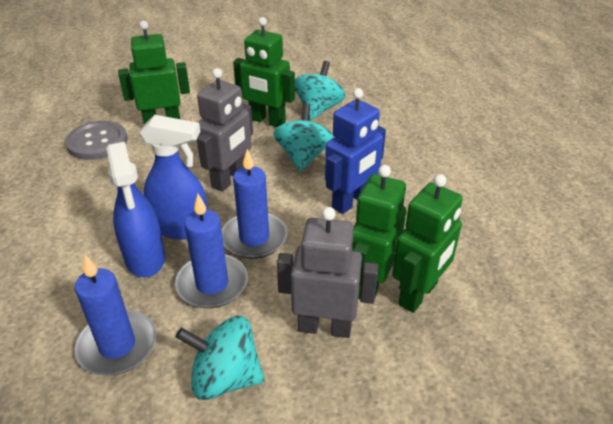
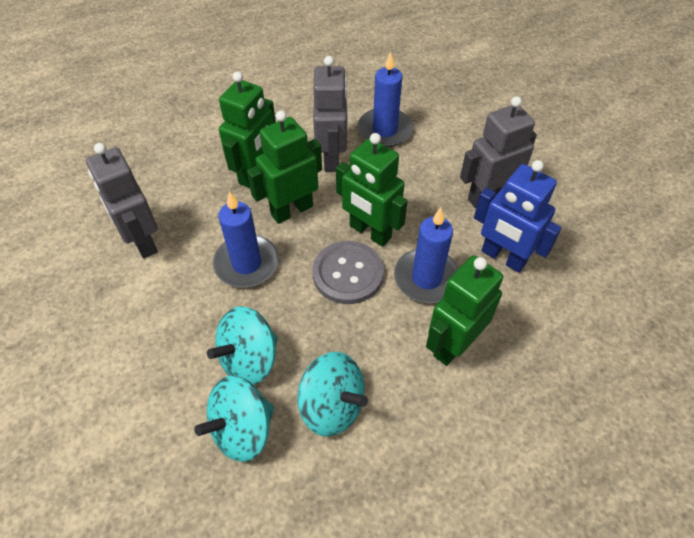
blue spray bottle: [107,142,165,278] [139,115,208,239] = 2 -> none = 0
grey robot: [197,68,253,192] [277,207,378,338] = 2 -> [86,143,158,259] [313,56,348,172] [460,96,537,208] = 3

